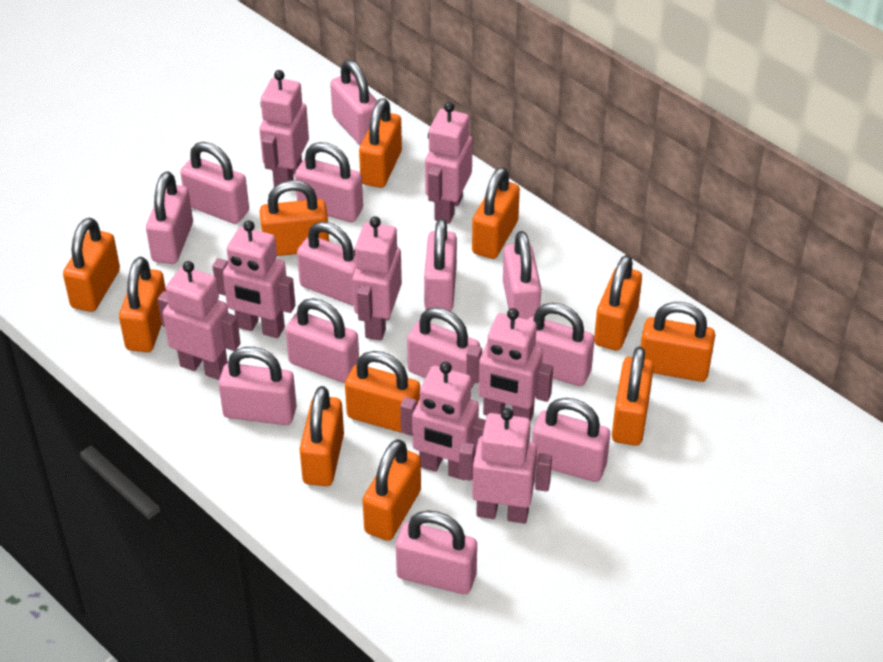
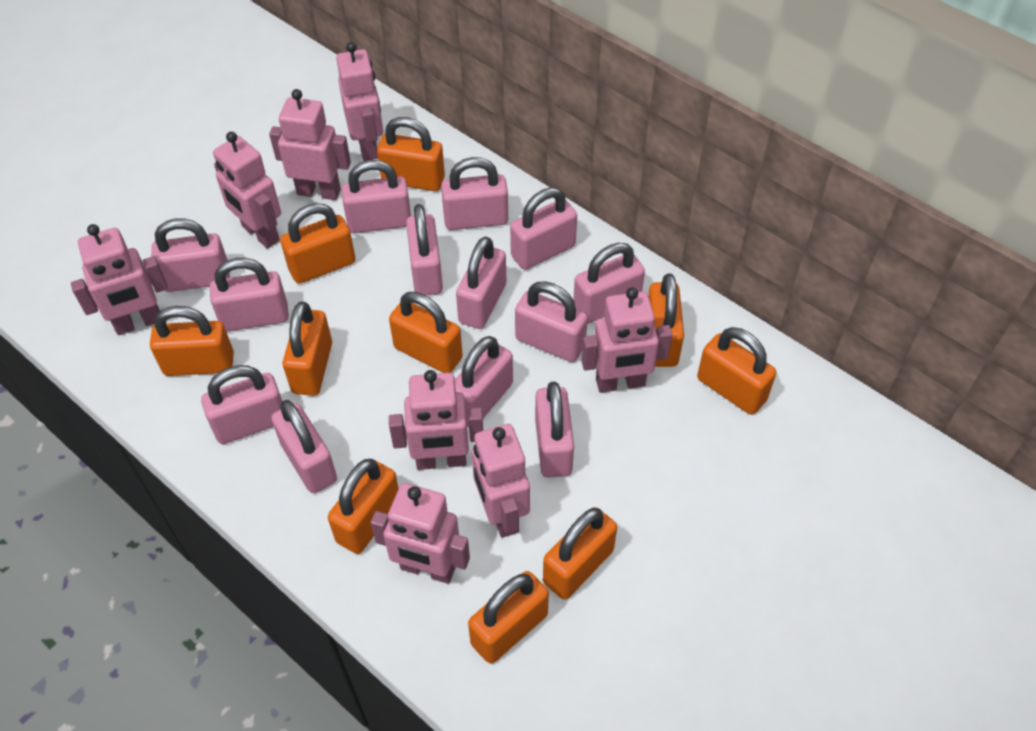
orange padlock: [63,218,120,312] [119,257,166,352] [260,180,329,256] [300,386,344,486] [345,351,420,433] [359,98,402,188] [362,439,421,541] [472,167,520,259] [594,255,642,351] [612,346,654,446] [640,302,715,382] = 11 -> [150,306,234,376] [280,203,355,284] [282,301,332,396] [328,459,399,554] [377,117,445,191] [389,292,463,373] [468,571,549,664] [543,507,617,600] [648,273,684,367] [697,327,776,415] = 10

